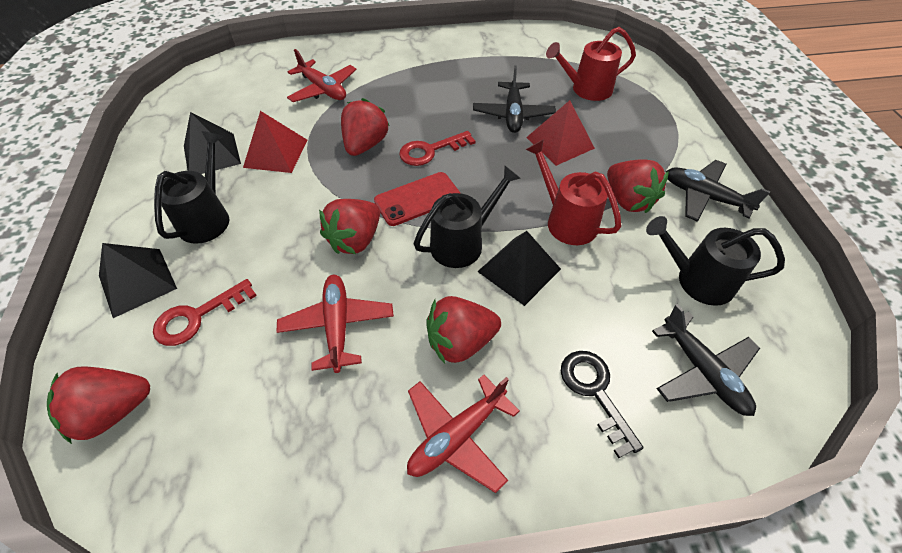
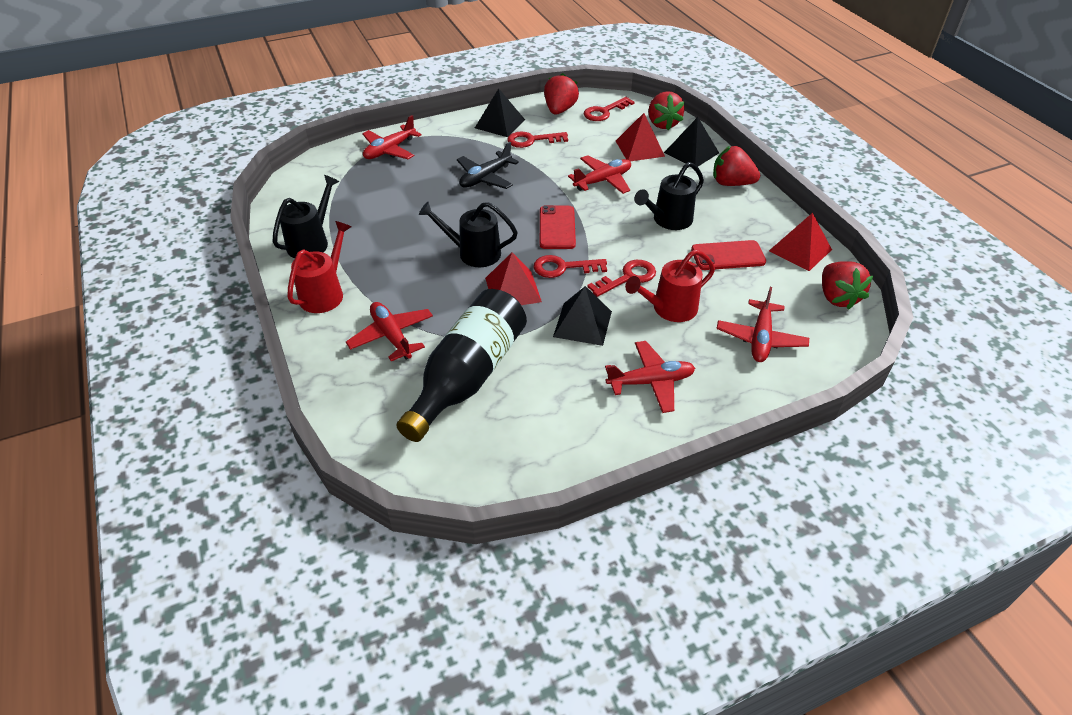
black bottle: none = 0 -> [396,289,527,442] = 1
black key: [561,351,644,458] = 1 -> none = 0
black plane: [473,66,556,133] [652,304,760,416] [666,160,770,222] = 3 -> [457,142,519,189] = 1
red key: [153,279,257,346] [399,131,475,166] = 2 -> [507,131,568,148] [533,255,607,278] [584,97,635,121] [587,260,656,297] = 4
red phone: [374,172,460,226] = 1 -> [540,205,576,249] [691,240,766,270] = 2
red plane: [276,275,394,373] [287,49,357,102] [407,375,520,493] = 3 -> [346,302,433,361] [362,115,422,159] [568,155,631,194] [605,341,695,413] [717,287,809,362] = 5
red pyramid: [243,111,308,173] [526,100,595,166] = 2 -> [485,252,542,305] [616,113,665,161] [769,213,832,271] = 3
red strawberry: [47,366,150,444] [319,199,380,254] [341,98,389,156] [427,296,501,364] [607,159,669,213] = 5 -> [544,73,579,115] [648,91,685,130] [713,146,760,186] [822,261,873,310] = 4

